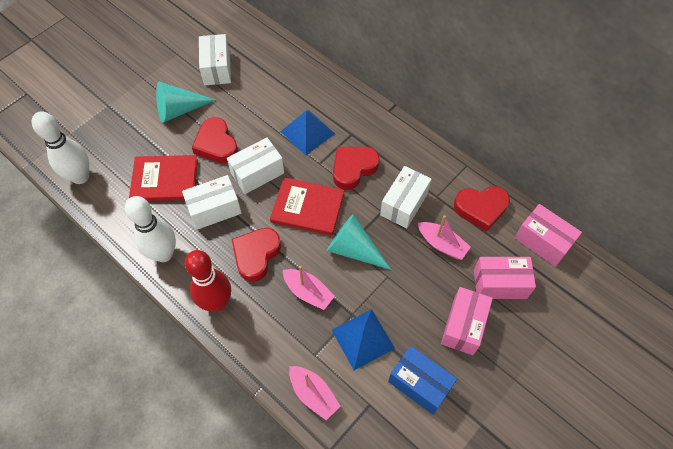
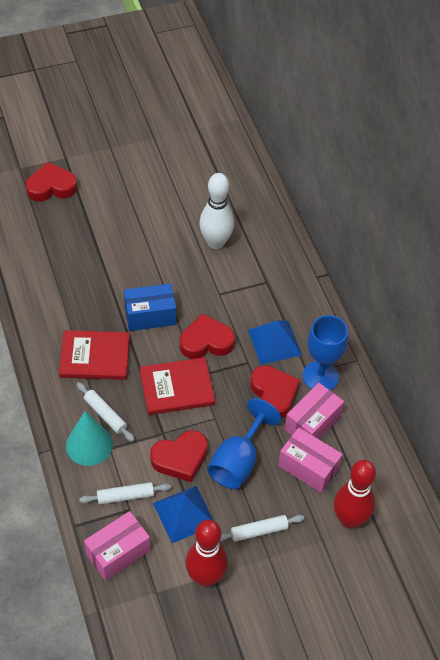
blue goblet: none = 0 -> [207,398,281,489] [302,315,348,390] = 2
pink boat: [283,266,335,310] [289,366,340,420] [418,215,471,260] = 3 -> none = 0
red bowling pin: [185,250,231,312] = 1 -> [185,520,228,587] [334,460,376,529] = 2
turquoise cone: [156,82,216,123] [327,214,391,270] = 2 -> [66,411,113,466] = 1
white bowling pin: [31,111,89,184] [125,196,176,262] = 2 -> [199,173,234,249] = 1
white box: [182,175,242,230] [199,34,231,85] [227,137,284,194] [380,166,432,229] = 4 -> none = 0
white rolling pin: none = 0 -> [77,382,135,442] [79,482,171,505] [219,515,305,542] = 3

